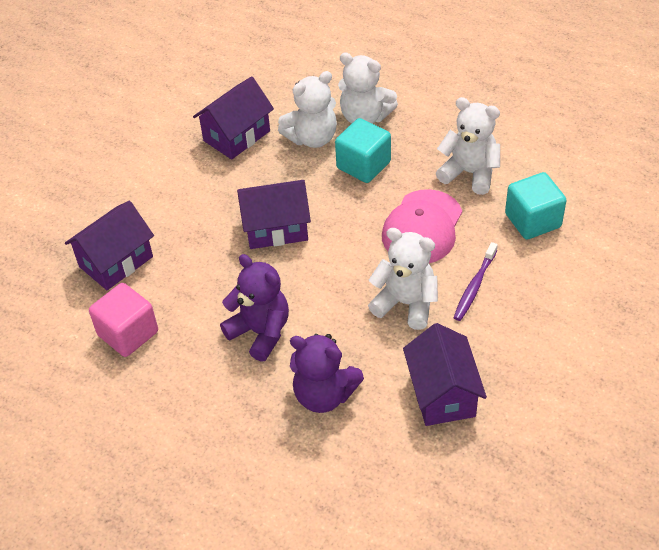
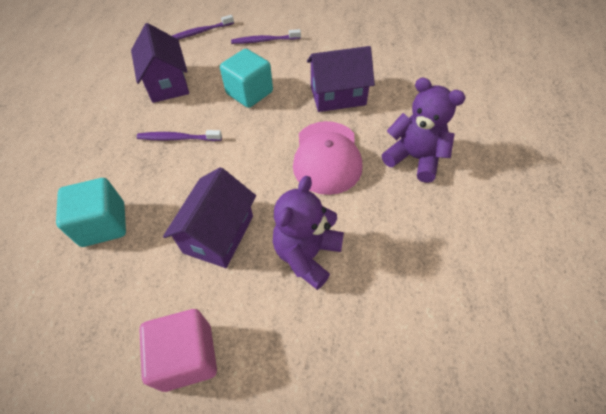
purple house: [65,201,154,290] [193,77,274,159] [237,180,311,249] [403,323,487,426] = 4 -> [131,23,189,103] [163,167,256,268] [307,46,375,112] = 3
purple toothbrush: [453,242,498,321] = 1 -> [137,130,222,141] [172,15,234,40] [231,29,301,44] = 3
white teddy bear: [278,71,337,148] [338,52,398,123] [368,228,438,330] [436,97,500,195] = 4 -> none = 0

